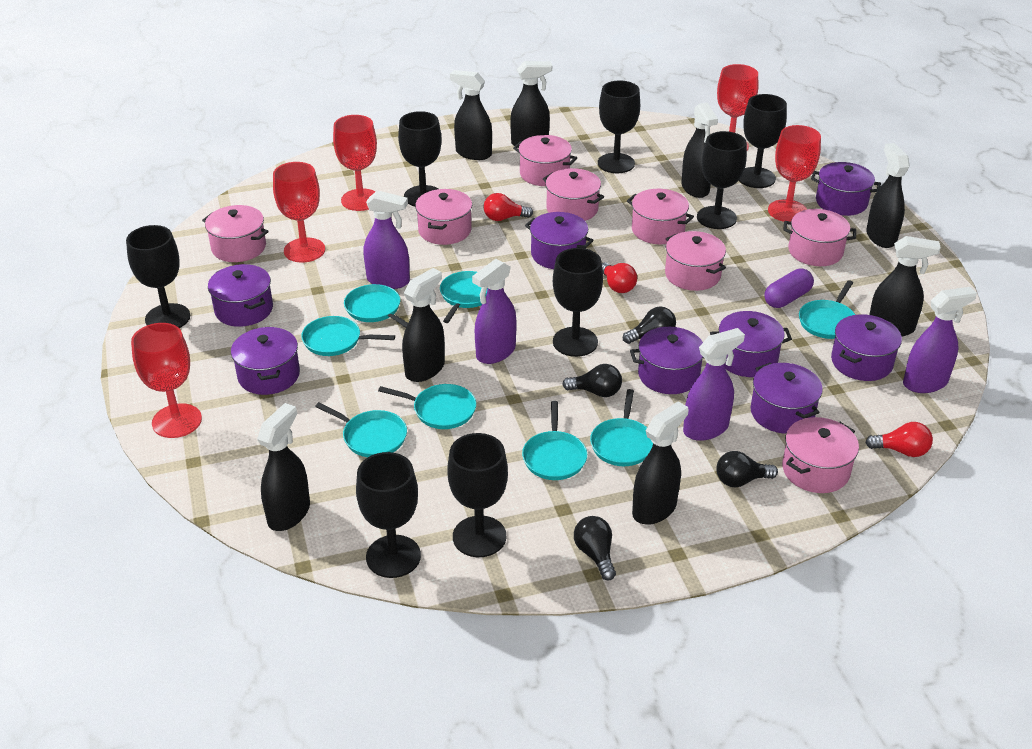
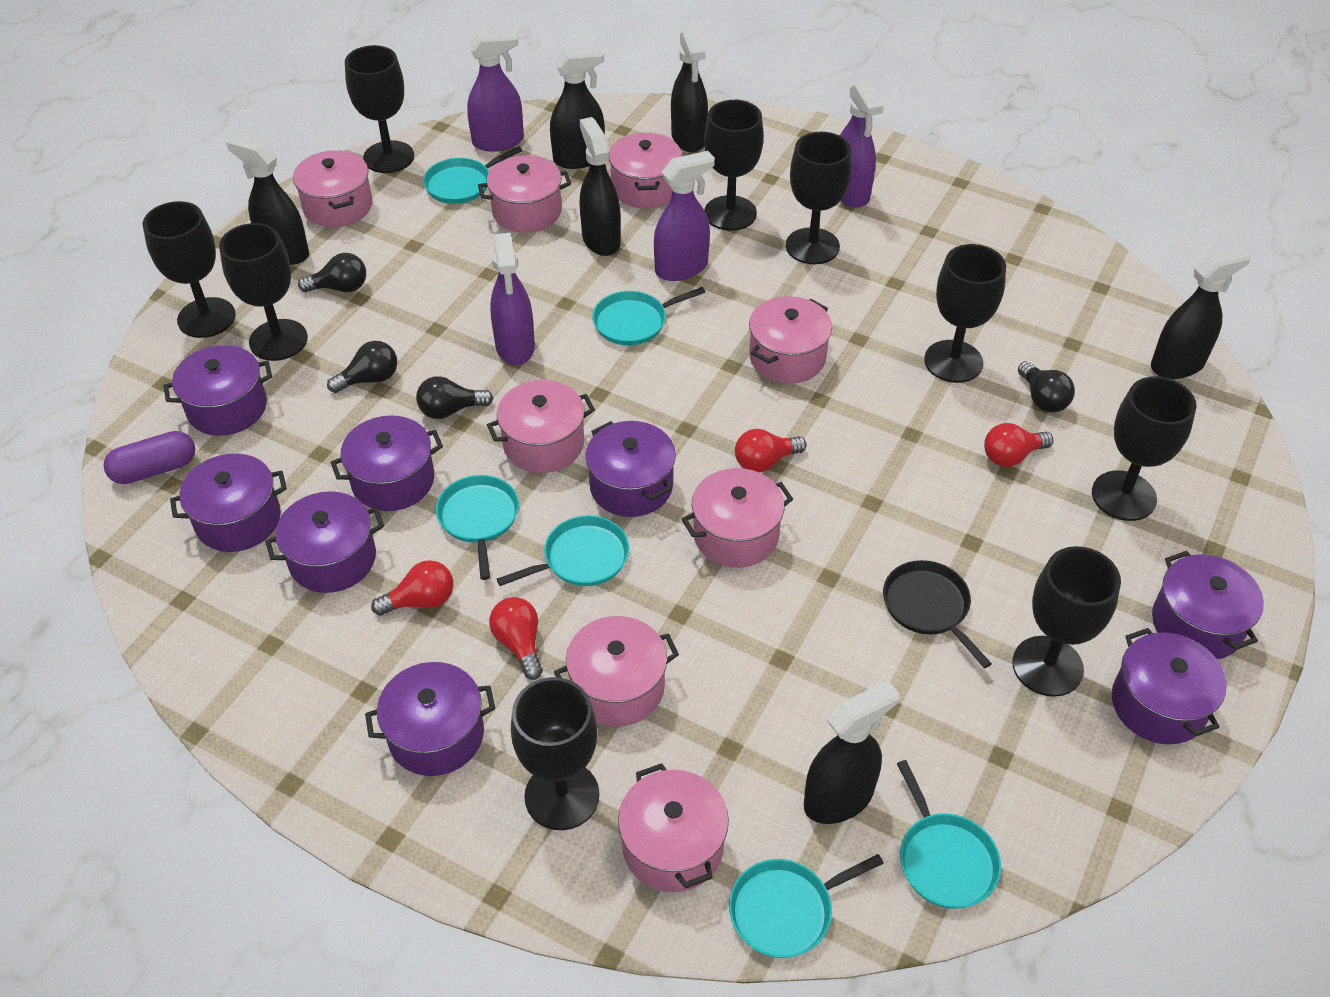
black goblet: [126,225,190,328] [356,452,421,578] [398,111,442,206] [447,433,508,557] [553,248,603,357] [598,80,640,173] [697,131,747,229] [739,94,787,188] = 8 -> [143,201,236,338] [219,223,308,361] [345,45,414,173] [511,677,599,830] [704,100,764,231] [786,132,851,264] [924,244,1006,383] [1012,546,1121,697] [1092,376,1197,521] = 9
black pan: none = 0 -> [883,560,992,668] = 1
black spray bottle: [257,403,310,531] [402,268,445,382] [450,70,492,160] [510,61,552,148] [632,401,688,525] [681,103,718,198] [866,143,910,248] [869,236,941,336] = 8 -> [226,136,309,265] [550,47,605,169] [579,117,621,256] [671,27,708,152] [804,680,900,824] [1151,247,1252,379] = 6
red goblet: [131,323,202,438] [273,162,325,263] [333,115,377,211] [717,64,758,151] [768,125,821,222] = 5 -> none = 0
red light bulb: [484,193,533,221] [602,262,637,293] [865,422,933,457] = 3 -> [371,560,453,616] [489,597,543,680] [735,429,807,473] [984,423,1053,467] = 4
turquoise pan: [301,316,395,356] [315,402,407,457] [344,284,408,328] [378,384,476,429] [440,271,488,323] [522,401,587,480] [590,389,653,466] [799,280,855,339] = 8 -> [423,146,522,204] [436,475,519,580] [497,515,629,586] [592,287,705,345] [729,854,884,958] [897,760,1001,909] = 6

